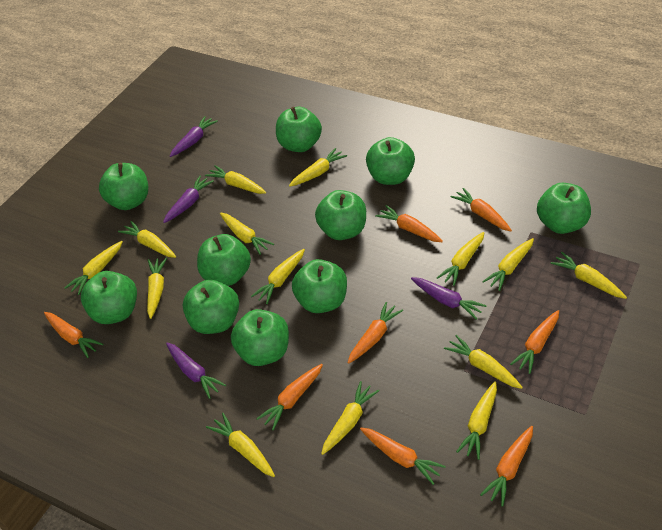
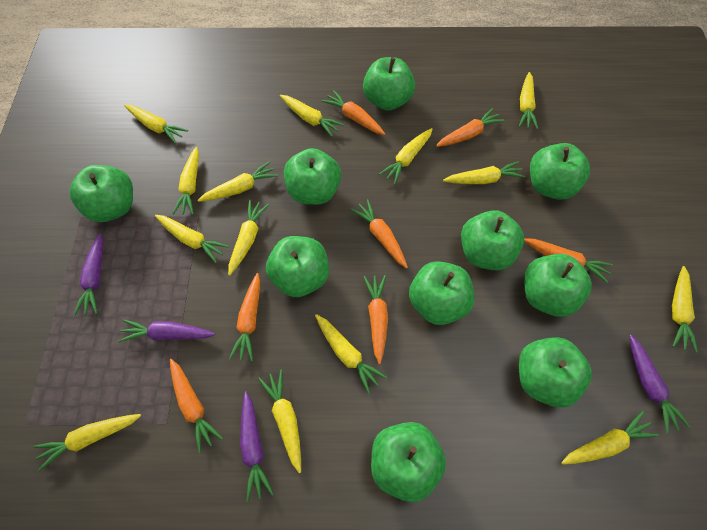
orange carrot: [44,312,103,358] [256,364,323,431] [348,302,403,364] [360,428,446,485] [375,205,443,242] [451,188,512,231] [480,426,533,507] [510,310,559,374] = 8 -> [170,359,223,453] [229,273,261,362] [322,90,385,135] [350,199,408,269] [363,275,388,364] [436,108,505,147] [524,238,613,283] = 7

